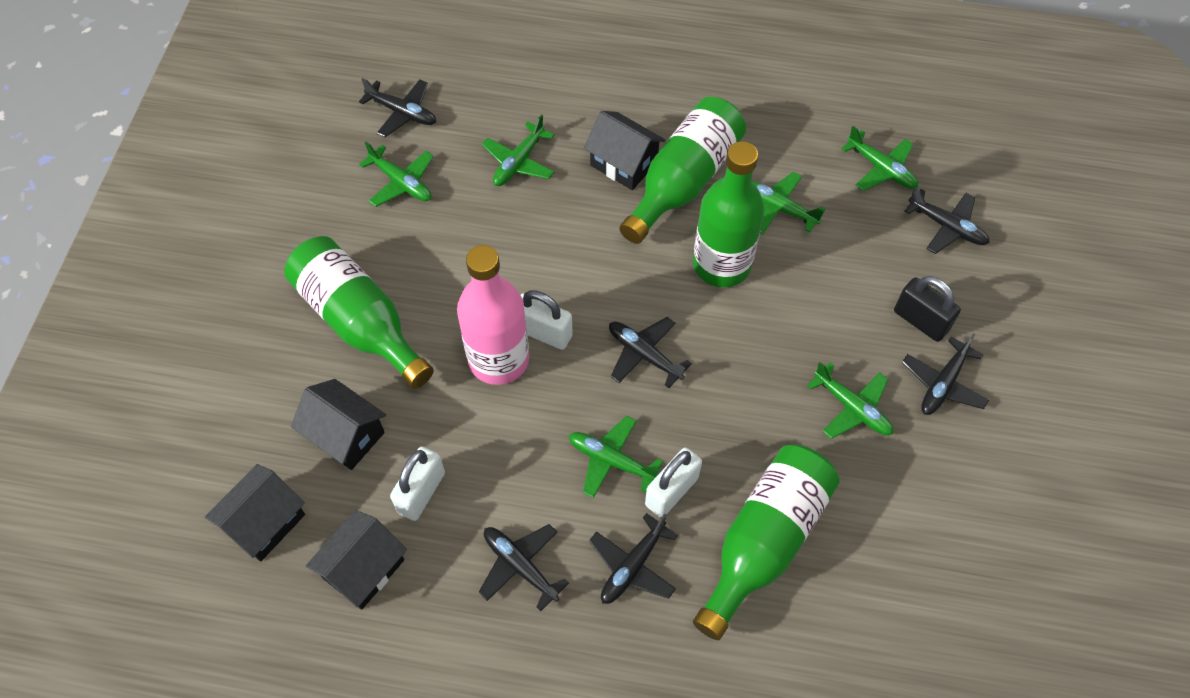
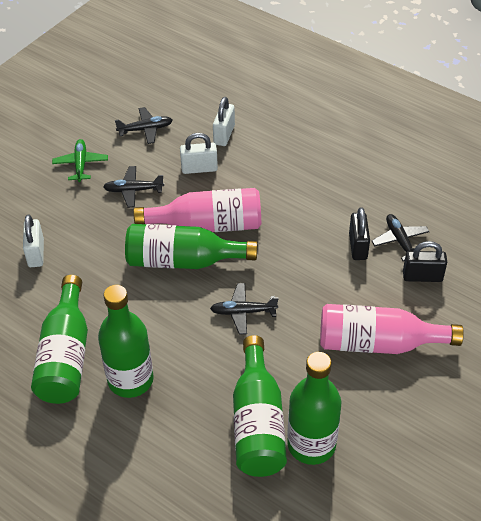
black house: [205,464,305,562] [291,379,386,470] [306,510,407,610] [584,111,666,190] = 4 -> none = 0
black padlock: [894,276,961,342] = 1 -> [349,207,370,260] [403,241,447,282] = 2
black plane: [359,78,436,137] [478,524,569,611] [589,513,678,604] [609,317,692,388] [902,333,989,415] [904,187,990,254] = 6 -> [103,166,164,208] [115,107,173,144] [210,283,279,335] [372,214,430,261] = 4
green bottle: [284,236,434,388] [620,97,746,244] [693,141,764,287] [693,444,840,640] = 4 -> [31,275,88,404] [98,285,154,398] [125,224,258,269] [233,335,287,477] [287,352,341,465] = 5
green plane: [359,142,434,207] [482,114,554,186] [569,416,663,498] [752,172,825,234] [807,362,893,439] [841,126,918,191] = 6 -> [52,139,108,182] = 1
pink bottle: [457,245,529,385] = 1 -> [133,188,261,232] [320,304,464,354] = 2

